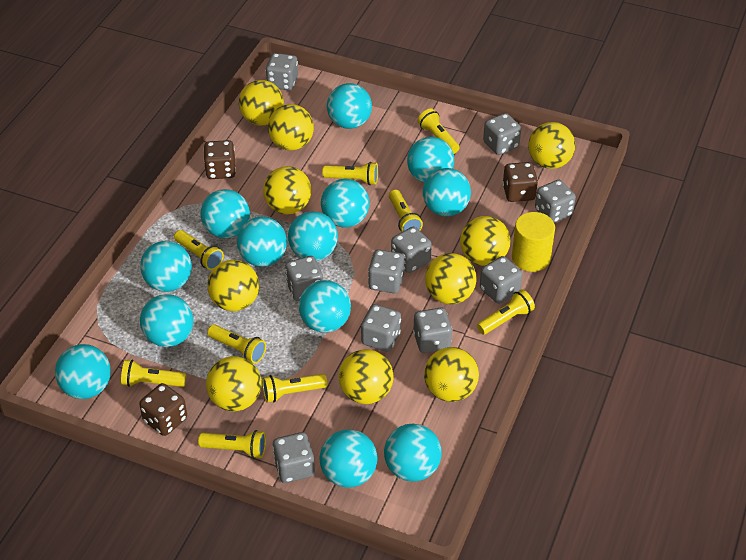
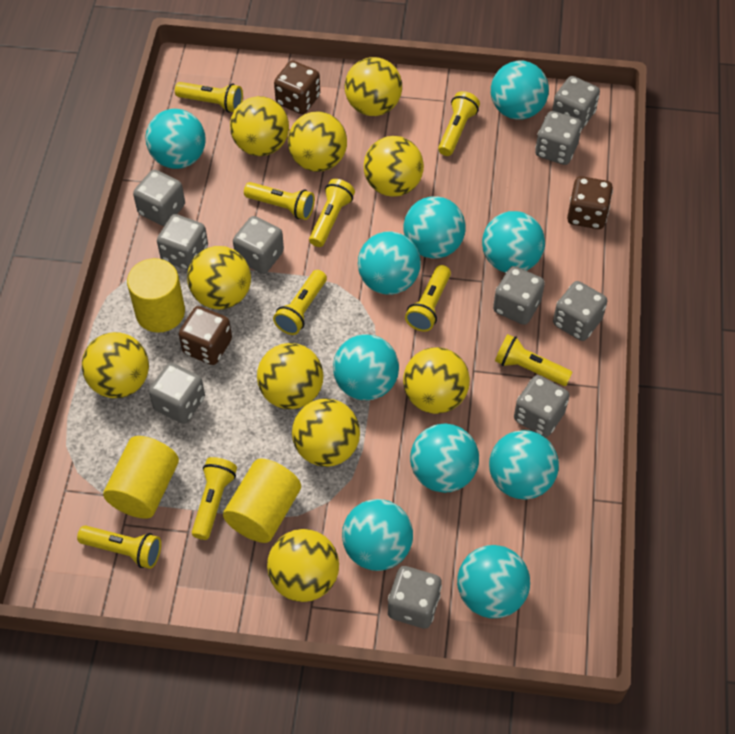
turquoise ball: [55,344,111,399] [140,241,192,292] [140,294,193,347] [201,189,250,238] [237,217,287,267] [288,211,338,261] [299,280,351,333] [320,429,377,488] [321,179,369,227] [327,83,372,129] [384,424,442,482] [407,137,454,183] [423,168,471,217] = 13 -> [146,109,206,169] [333,334,399,400] [342,499,413,571] [358,232,421,295] [404,196,465,259] [410,423,479,493] [457,545,530,618] [482,211,545,273] [489,430,559,499] [491,61,549,120] = 10
yellow cylinder: [512,212,555,272] = 1 -> [103,436,179,519] [127,258,185,333] [223,459,301,543] = 3

